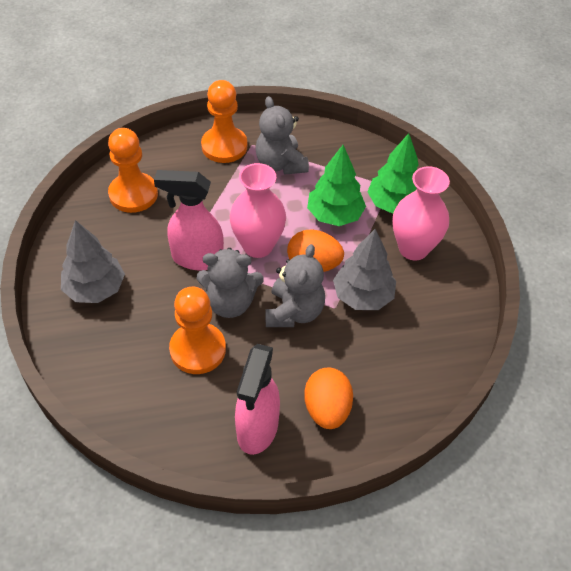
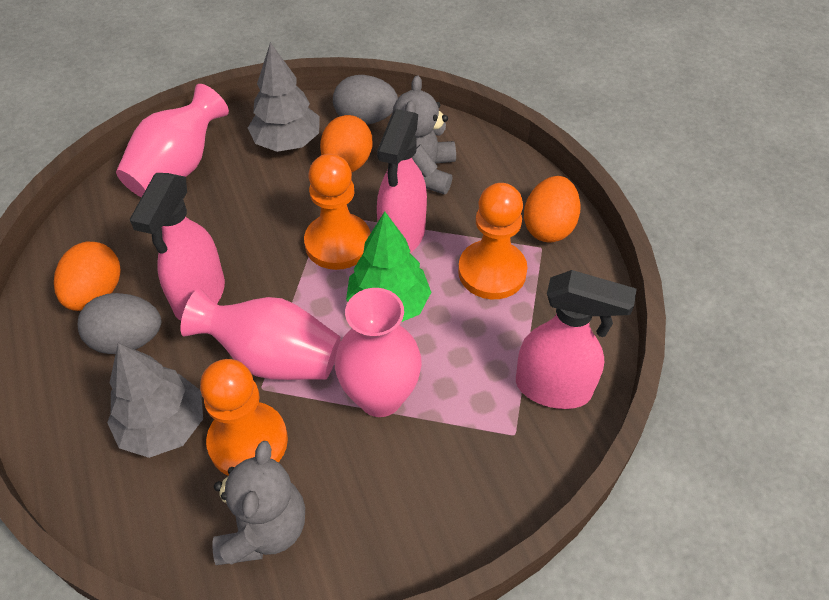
green tree: [307,145,366,226] [367,133,419,214] = 2 -> [346,211,431,322] = 1
grey egg: none = 0 -> [78,293,161,354] [333,75,398,125] = 2
grey teddy bear: [197,248,264,318] [256,96,309,175] [265,244,325,327] = 3 -> [213,441,305,565] [393,75,456,195] = 2
orange egg: [287,229,344,272] [304,367,353,429] = 2 -> [54,242,121,311] [320,115,373,172] [524,176,581,243] = 3
pink spray bottle: [154,170,224,271] [235,344,280,455] = 2 -> [130,173,225,320] [377,109,427,253] [516,270,636,409] = 3
pink vase: [230,163,286,258] [393,166,450,260] = 2 -> [116,84,229,197] [180,289,341,380] [335,288,422,417] = 3

